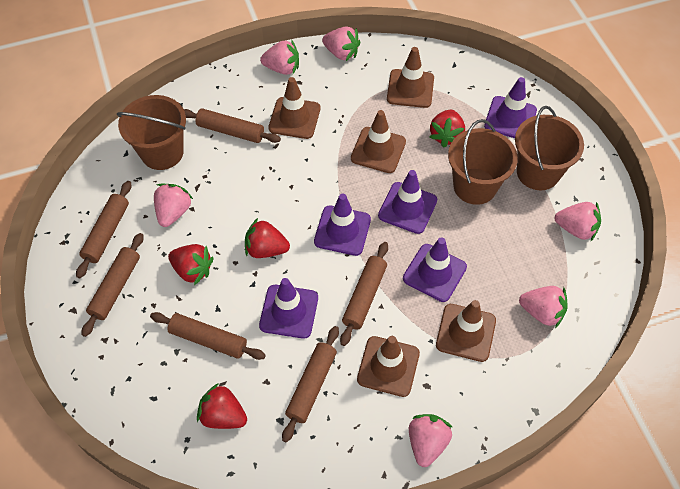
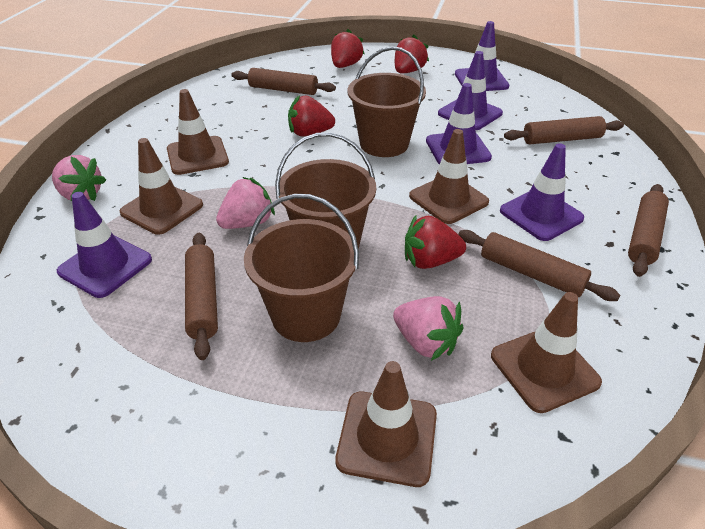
brown rolling pin: [76,181,131,278] [81,233,144,337] [150,312,266,360] [184,109,281,143] [282,326,339,442] [340,242,388,346] = 6 -> [185,233,218,360] [231,68,336,95] [458,230,620,301] [504,116,624,145] [628,184,669,277] = 5
pink strawberry: [154,184,193,227] [260,39,299,75] [322,27,360,61] [409,414,452,467] [519,286,568,328] [555,202,601,241] = 6 -> [52,155,106,201] [216,177,275,229] [393,296,463,361] = 3

